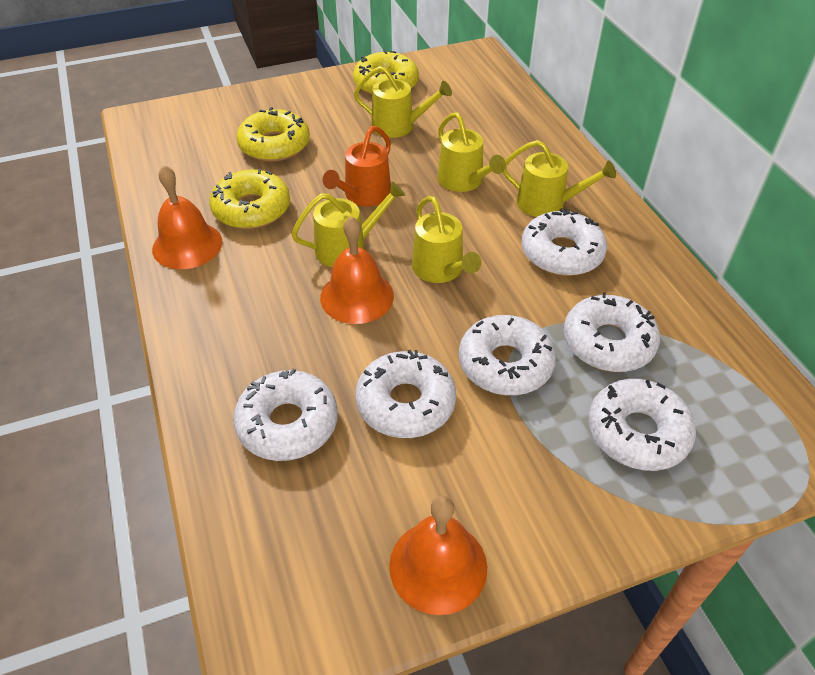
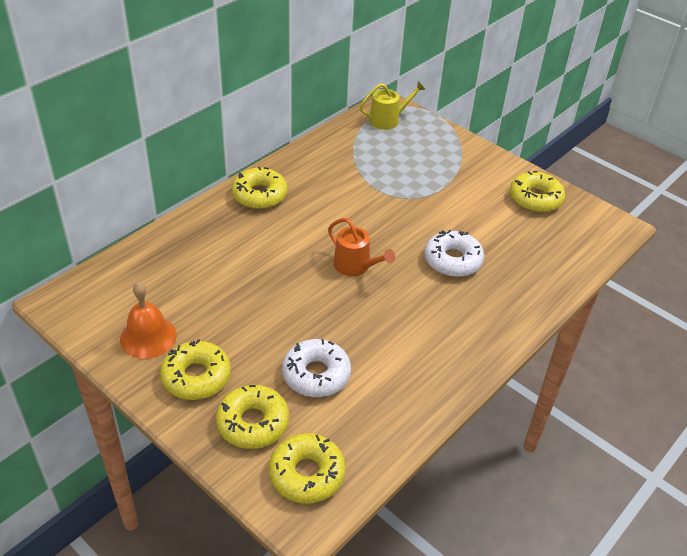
orange bell: [152,165,222,269] [320,216,394,324] [389,495,487,615] = 3 -> [120,282,177,359] = 1
white donut: [233,368,338,461] [355,350,456,438] [459,315,556,395] [522,208,607,276] [563,292,660,372] [588,379,696,471] = 6 -> [282,339,351,397] [424,230,484,277] = 2
yellow donut: [209,169,290,229] [236,107,310,162] [353,50,419,95] = 3 -> [160,339,231,400] [216,385,289,449] [232,167,287,209] [269,433,346,504] [510,171,565,213] = 5
yellow watering can: [291,181,405,267] [354,66,452,138] [412,196,481,283] [437,112,506,192] [502,140,616,217] = 5 -> [360,81,426,130] = 1

